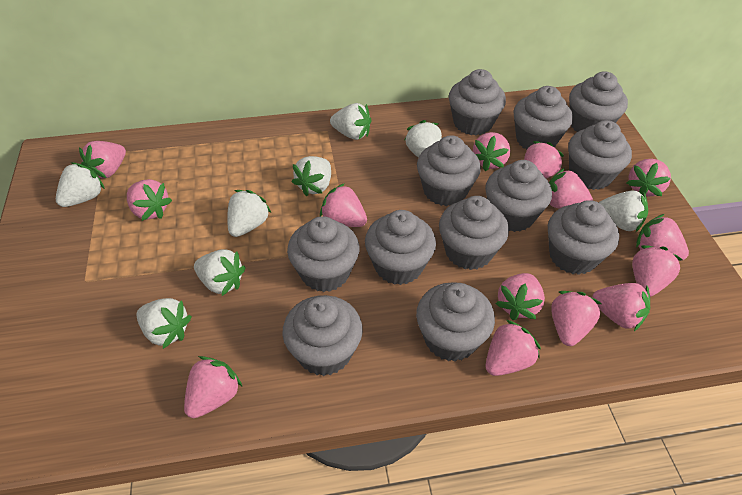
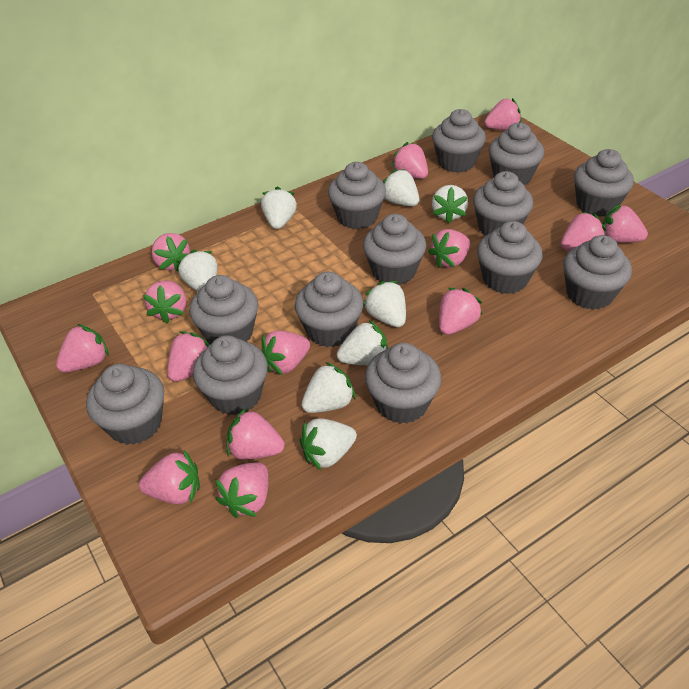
grey cupcake: [282,295,363,376] [287,216,359,292] [365,210,436,285] [416,282,495,362] [417,135,481,206] [439,196,509,270] [449,69,506,136] [485,160,552,232] [513,86,573,150] [548,200,619,275] [568,120,632,190] [569,71,628,132] = 12 -> [86,364,164,445] [189,275,258,345] [193,336,268,415] [295,271,363,347] [328,162,386,229] [363,214,426,285] [365,343,441,424] [432,109,486,173] [473,171,533,236] [477,221,543,294] [488,122,544,185] [563,235,632,310] [574,149,634,217] = 13

